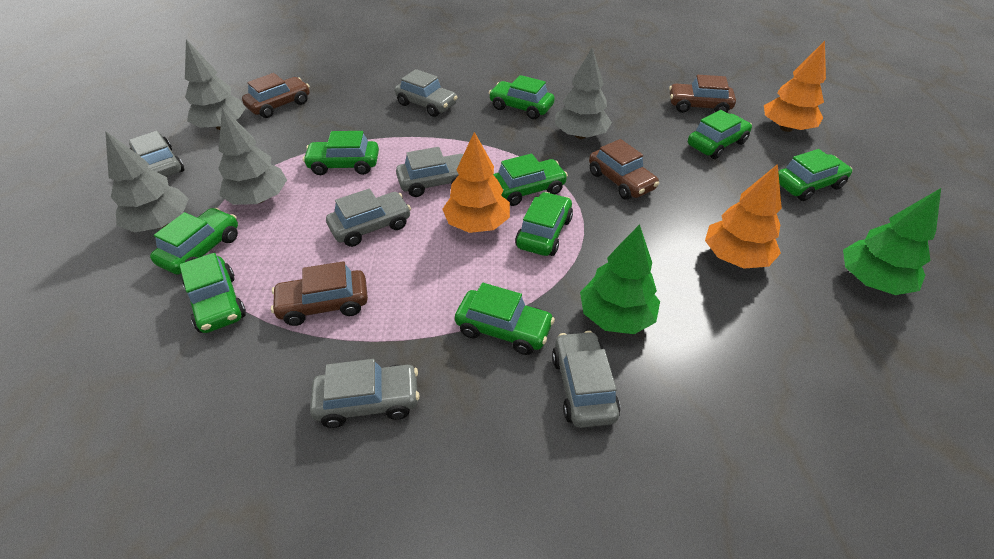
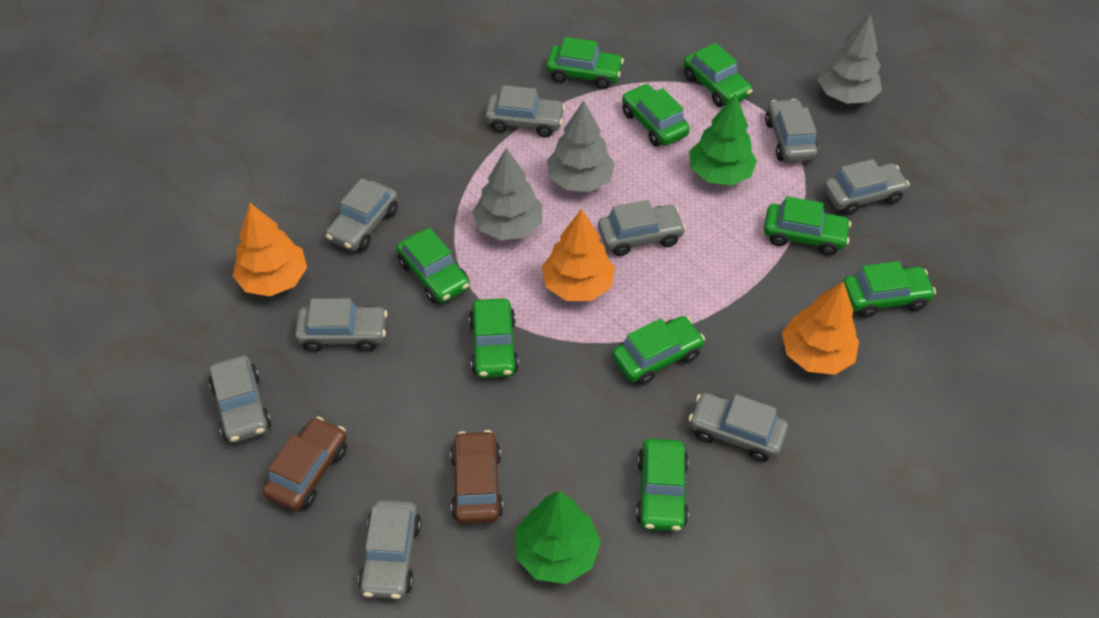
brown car: [242,73,310,118] [271,261,368,326] [589,139,659,200] [669,75,736,113] = 4 -> [263,417,347,511] [450,430,503,524] = 2
grey car: [129,131,185,177] [310,359,420,428] [326,188,411,247] [395,69,458,117] [396,147,464,197] [552,331,620,428] = 6 -> [209,355,271,443] [295,298,388,352] [326,178,398,251] [358,500,421,599] [485,85,565,137] [598,200,686,256] [688,393,788,462] [765,99,818,162] [824,159,910,215] = 9
grey tree: [105,131,188,232] [185,39,246,130] [218,107,287,205] [555,48,612,139] = 4 -> [472,148,542,241] [547,100,615,192] [817,14,882,104] = 3

